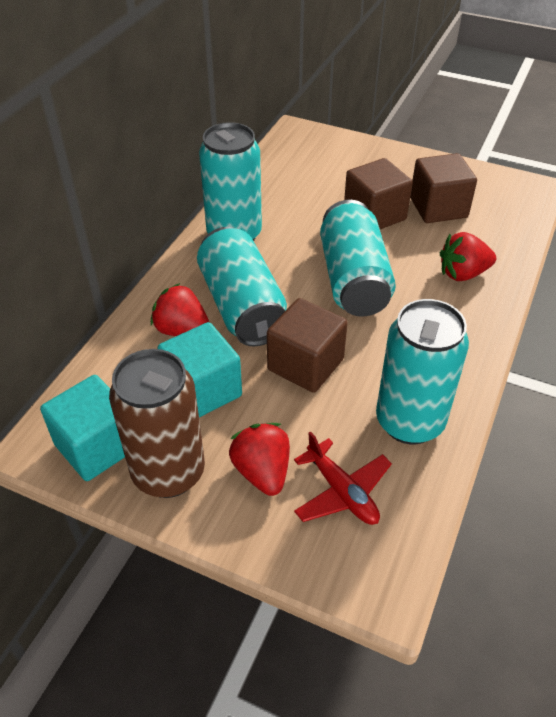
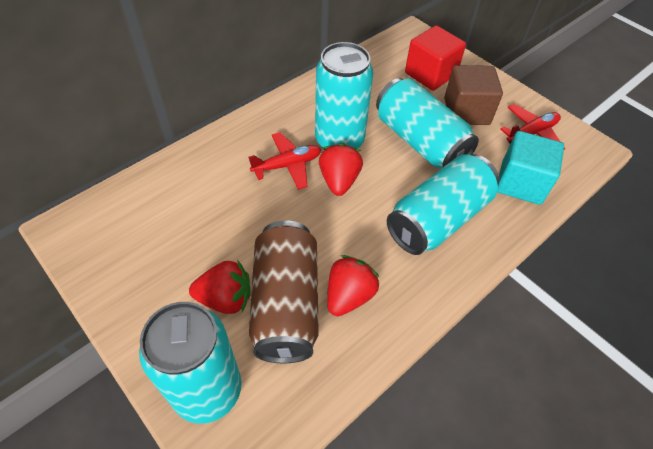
brown cube: [267,298,348,393] [344,158,413,229] [410,153,477,223] = 3 -> [444,65,503,125] = 1
red cube: none = 0 -> [405,25,466,91] = 1
red plane: [294,431,392,525] = 1 -> [248,132,321,190] [500,104,565,150] = 2
turquoise cube: [40,375,125,481] [158,322,242,417] = 2 -> [497,131,564,205] = 1

